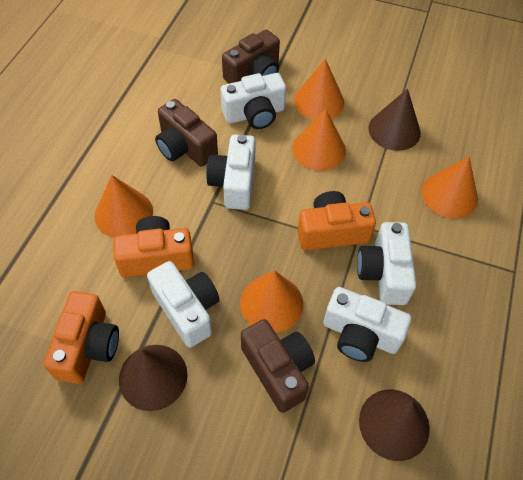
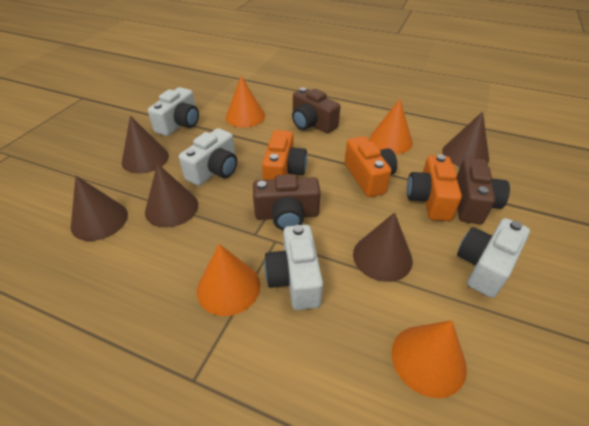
brown cone: [119,345,187,411] [359,390,430,461] [368,89,421,151] = 3 -> [71,176,128,241] [122,116,169,174] [145,163,198,228] [353,212,413,282] [442,112,489,167] = 5
orange cone: [95,175,153,238] [240,270,303,333] [292,108,346,171] [294,59,344,120] [421,156,478,219] = 5 -> [197,244,260,316] [225,76,265,128] [369,99,413,154] [391,320,467,398] = 4
white camera: [147,261,220,348] [206,135,256,210] [220,73,286,129] [323,287,411,362] [357,222,416,305] = 5 -> [148,87,199,136] [179,128,237,186] [264,225,323,310] [457,218,530,298] = 4

